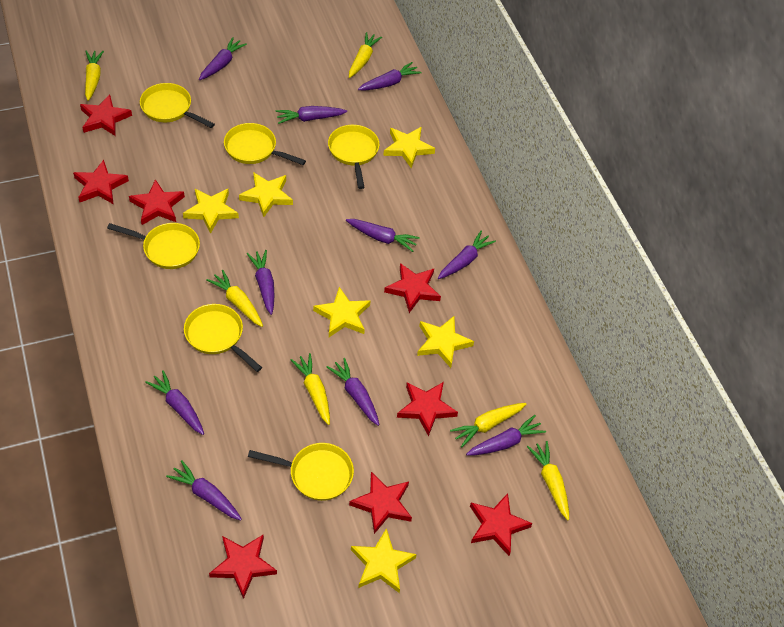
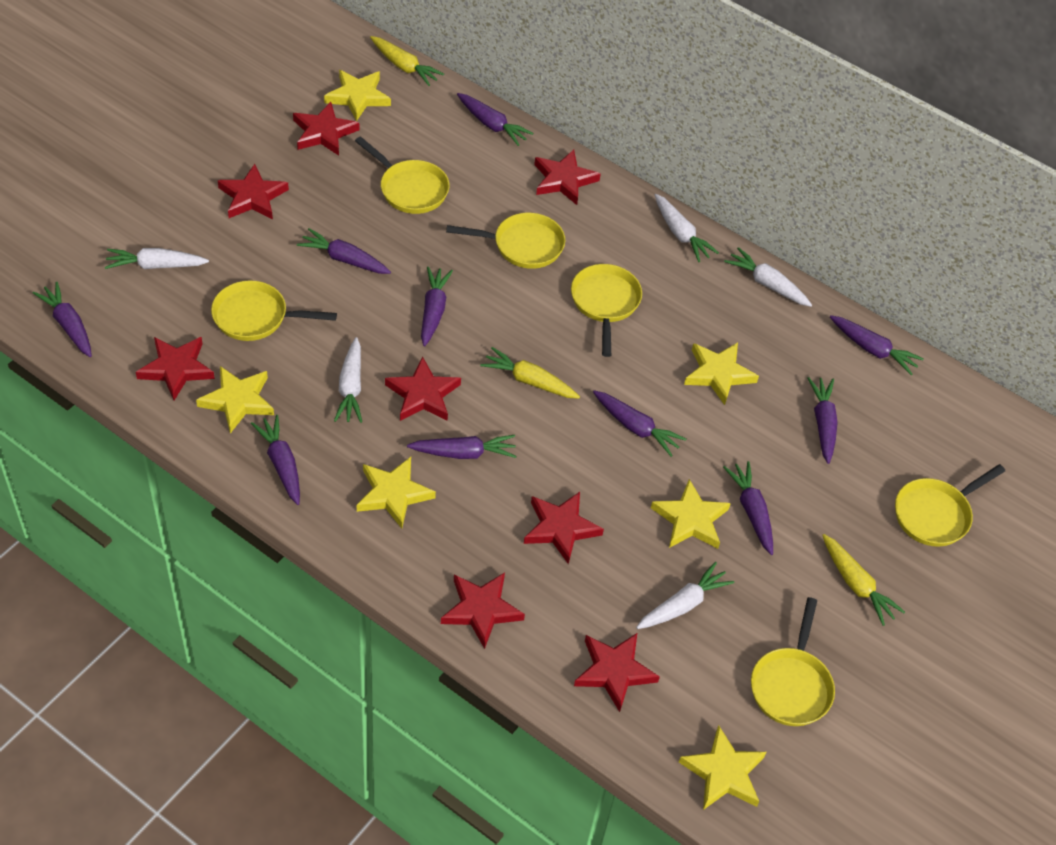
white carrot: none = 0 -> [105,248,209,269] [334,337,362,423] [636,562,735,629] [654,194,719,262] [724,247,812,307] = 5
yellow carrot: [85,51,104,101] [206,270,263,327] [291,353,330,425] [349,32,382,78] [450,403,526,447] [527,441,569,520] = 6 -> [370,36,444,86] [480,347,580,399] [822,534,905,626] = 3

